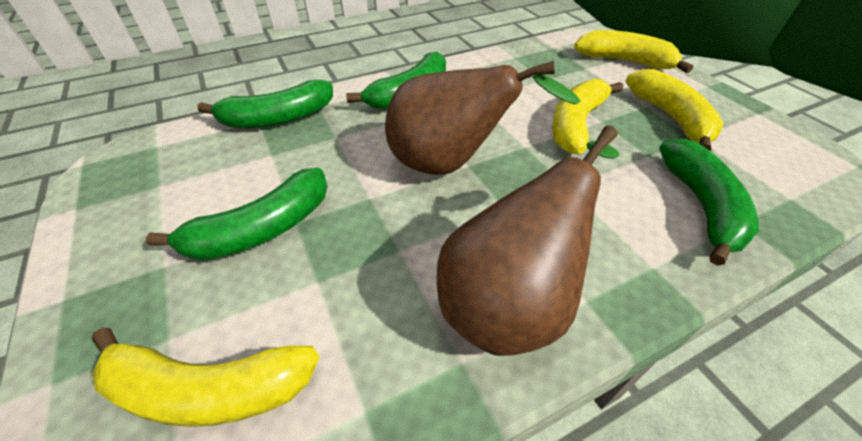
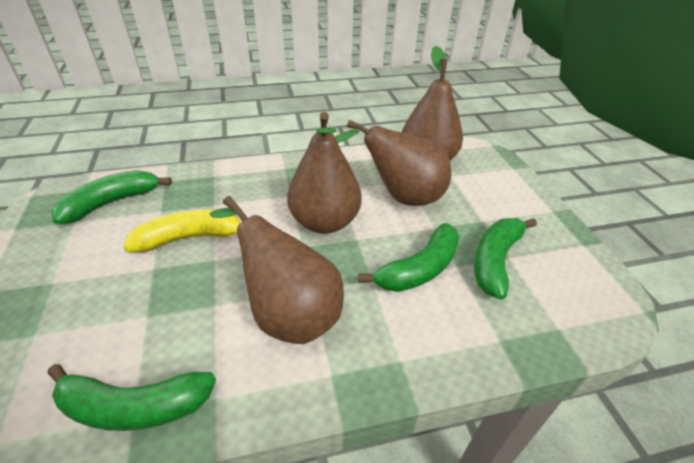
brown pear: [385,61,580,175] [437,126,620,356] = 2 -> [210,196,344,344] [287,112,362,234] [335,120,451,206] [402,46,463,160] = 4
yellow banana: [92,328,319,427] [552,79,623,154] [574,30,693,73] [625,69,724,151] = 4 -> [123,209,241,252] = 1

